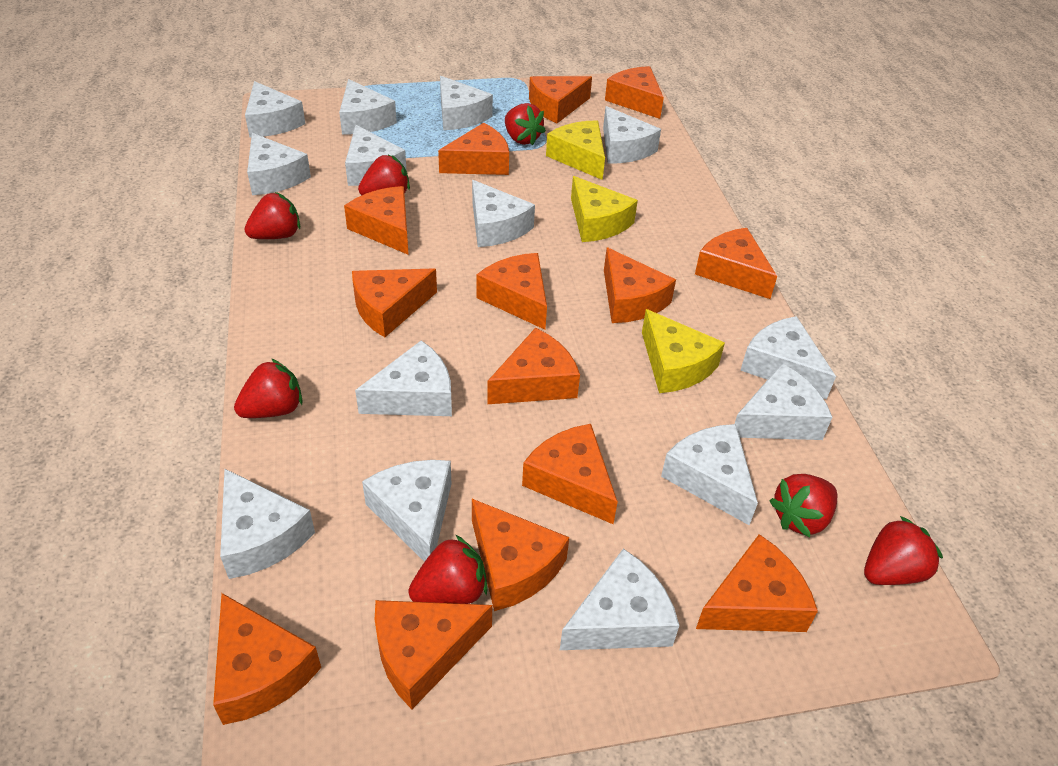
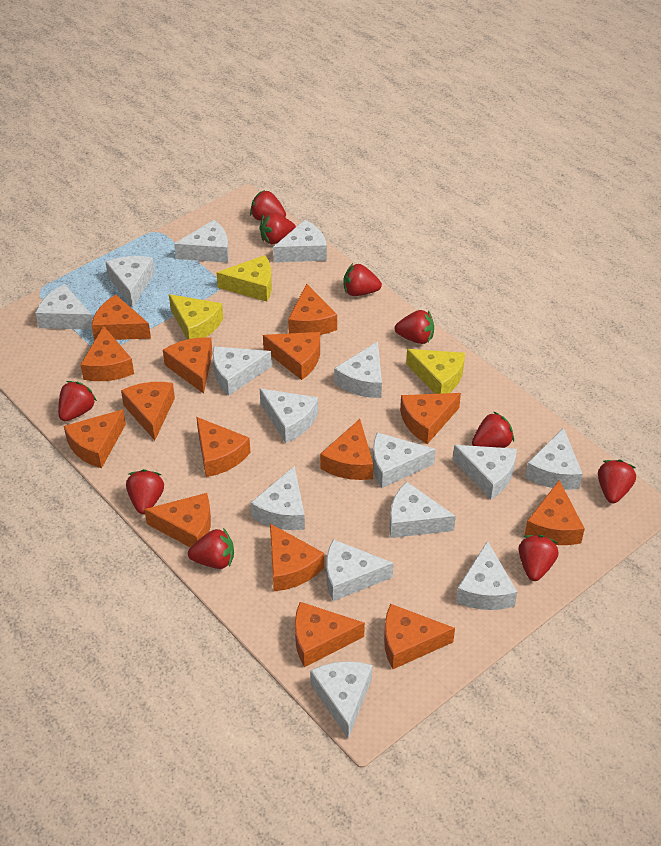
orange cheese: [213,593,321,725] [344,186,409,255] [352,268,437,337] [375,600,492,709] [438,123,509,175] [472,499,569,611] [476,253,547,330] [487,328,580,404] [522,424,618,524] [529,76,592,123] [604,247,676,323] [605,66,664,119] [695,228,777,299] [696,534,818,632] = 14 -> [64,410,126,468] [80,326,134,381] [92,295,151,341] [121,382,175,440] [144,493,211,548] [163,337,213,394] [196,417,250,477] [263,332,320,380] [270,524,324,591] [288,283,337,335] [295,602,365,667] [320,419,373,480] [384,604,455,669] [400,393,461,444] [525,480,585,545] = 15
red strawberry: [234,358,303,418] [244,192,300,239] [358,155,410,195] [408,535,487,604] [505,103,546,146] [769,474,837,537] [864,516,943,585] = 7 -> [58,381,97,421] [126,469,164,514] [188,528,234,569] [250,190,286,221] [259,213,296,244] [344,263,382,296] [395,310,434,344] [472,411,514,448] [518,535,559,581] [598,460,636,503] = 10
white cheese: [220,469,315,579] [245,81,305,137] [247,133,311,195] [339,79,397,135] [345,125,407,186] [355,340,452,416] [362,460,451,562] [440,76,493,130] [472,180,535,247] [560,549,679,650] [603,106,661,164] [661,424,758,525] [735,363,832,440] [740,316,836,399] = 14 -> [36,284,93,330] [105,256,155,307] [174,220,229,263] [213,346,272,396] [251,466,305,530] [259,388,318,443] [273,220,327,262] [310,661,372,739] [327,539,394,601] [334,341,382,398] [373,432,436,488] [390,481,456,538] [453,445,517,499] [456,541,517,610] [525,428,582,490] = 15

